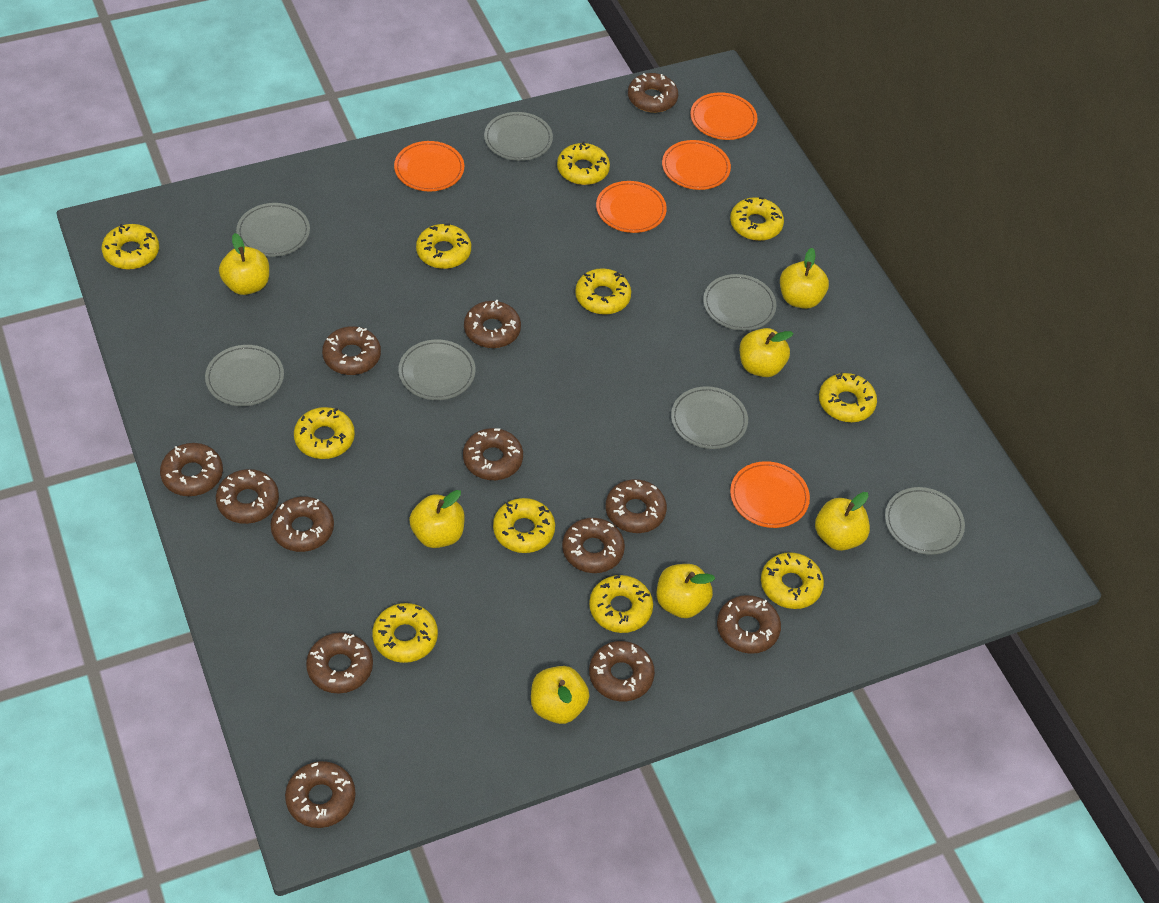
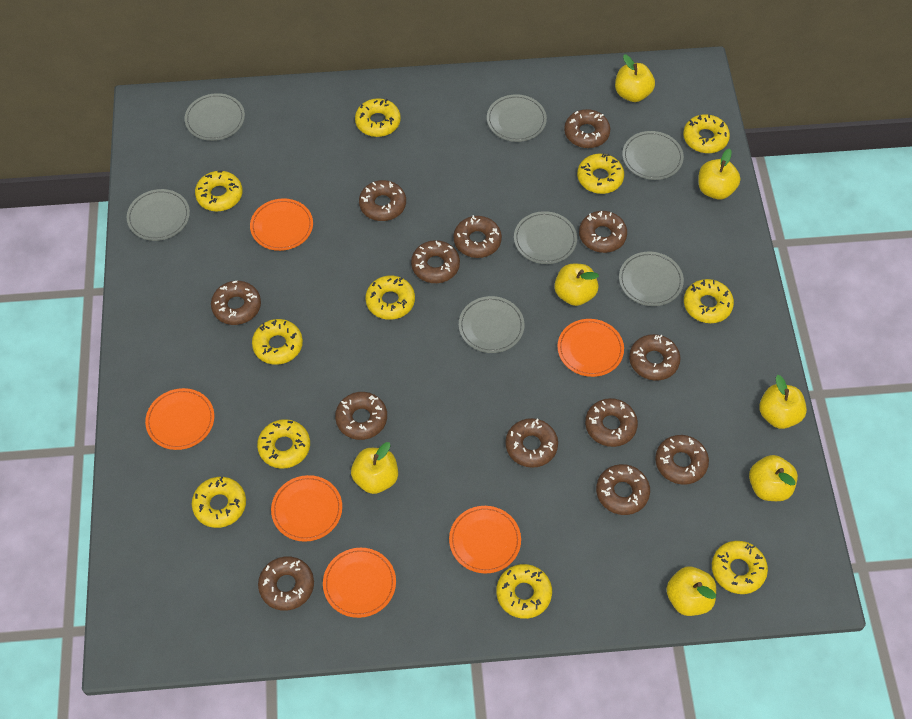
orange plate: [394,141,464,192] [596,181,667,233] [662,140,731,190] [690,92,757,140] [730,461,810,528] = 5 -> [145,388,214,450] [250,198,313,251] [271,475,342,542] [323,548,396,618] [449,506,521,573] [557,319,624,377] = 6

